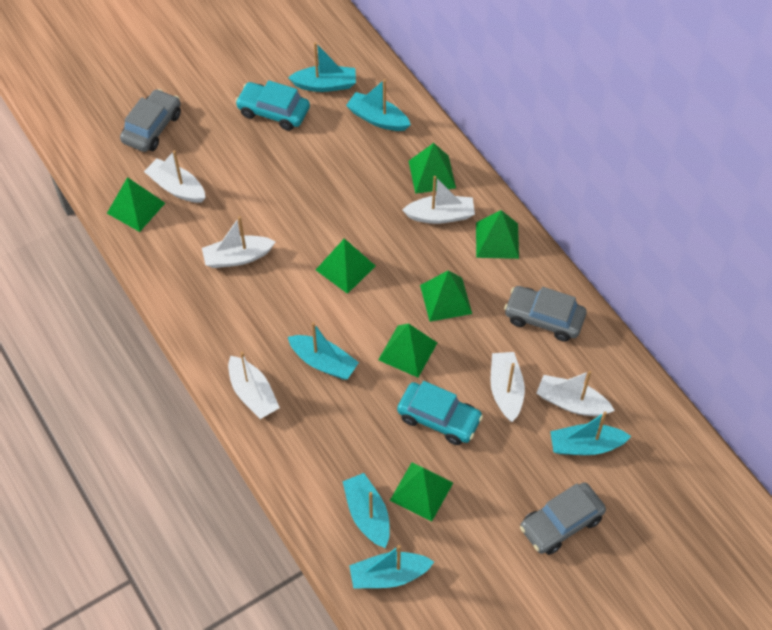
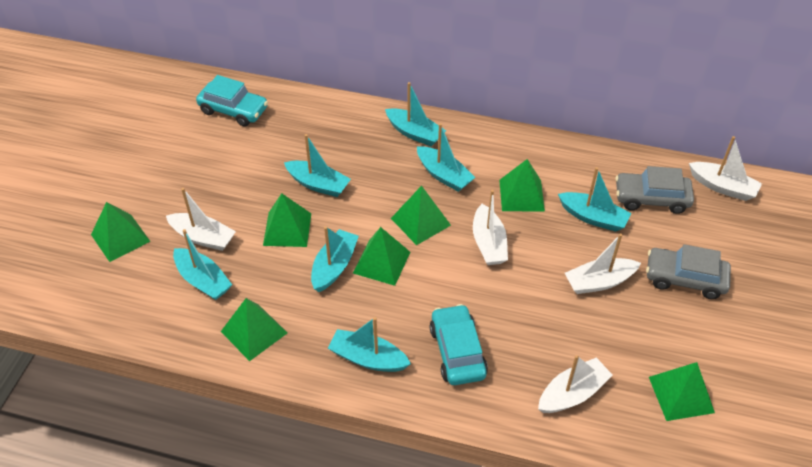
grey car: [120,89,181,152] [504,286,587,342] [520,482,606,555] = 3 -> [615,166,694,214] [646,244,731,299] = 2
turquoise boat: [288,42,356,92] [288,322,359,380] [342,473,390,548] [346,79,411,131] [349,545,434,589] [550,412,631,455] = 6 -> [173,229,232,300] [284,134,351,197] [311,226,359,292] [328,317,411,372] [385,82,446,147] [417,123,475,192] [558,167,632,232] = 7
white boat: [144,150,206,203] [202,216,276,268] [228,352,280,419] [402,176,475,224] [490,352,525,422] [536,371,615,416] = 6 -> [166,188,236,251] [473,190,508,265] [538,355,613,413] [565,234,641,294] [689,136,762,201] = 5

